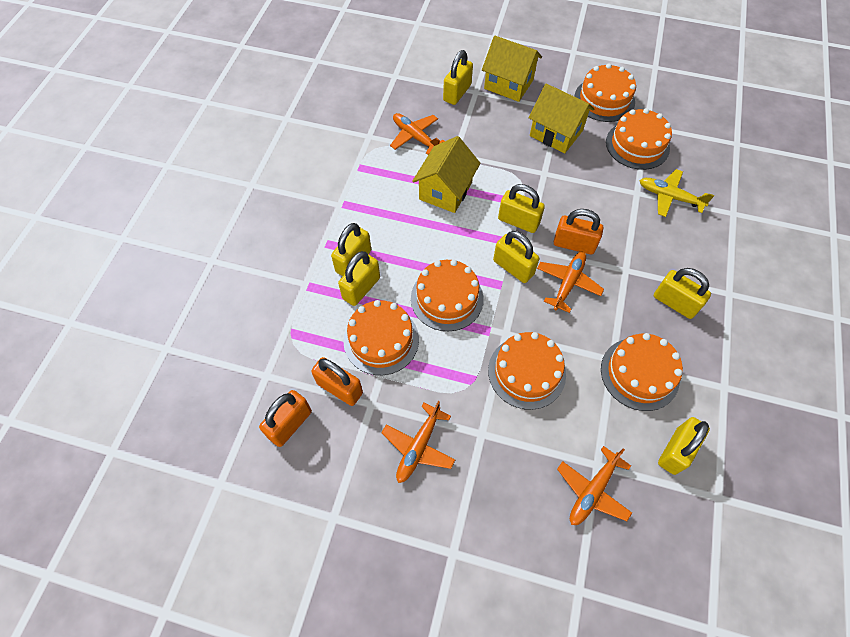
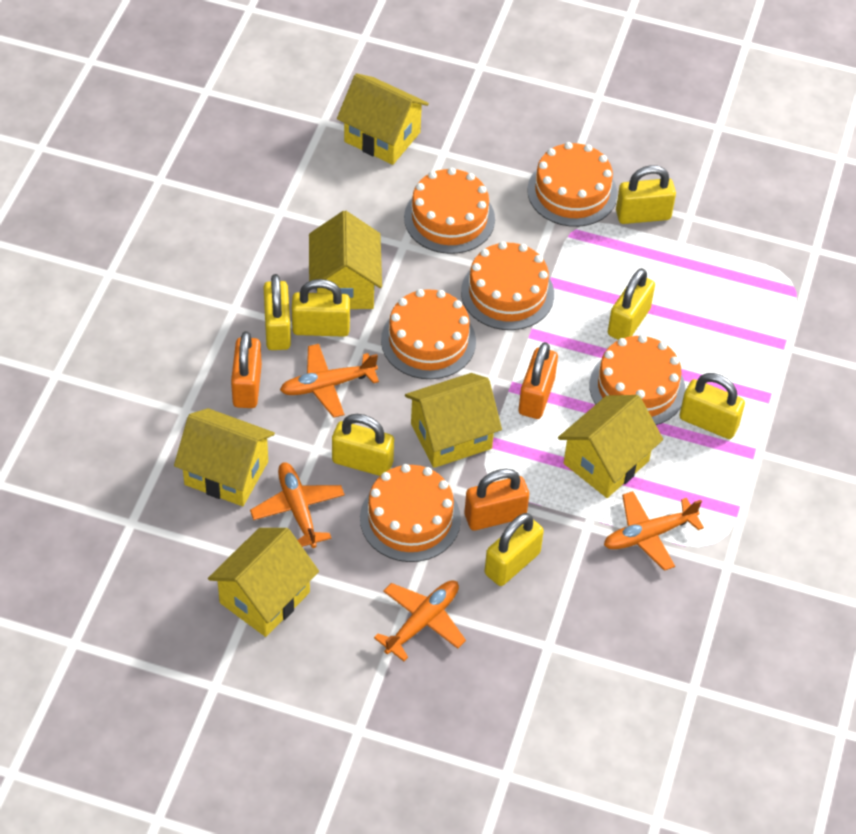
yellow house: [412,136,481,213] [482,36,542,102] [529,84,594,153] = 3 -> [174,408,275,506] [208,528,319,637] [309,211,382,309] [337,73,429,165] [405,373,502,468] [558,395,663,498] = 6
yellow plane: [639,169,714,217] = 1 -> none = 0

